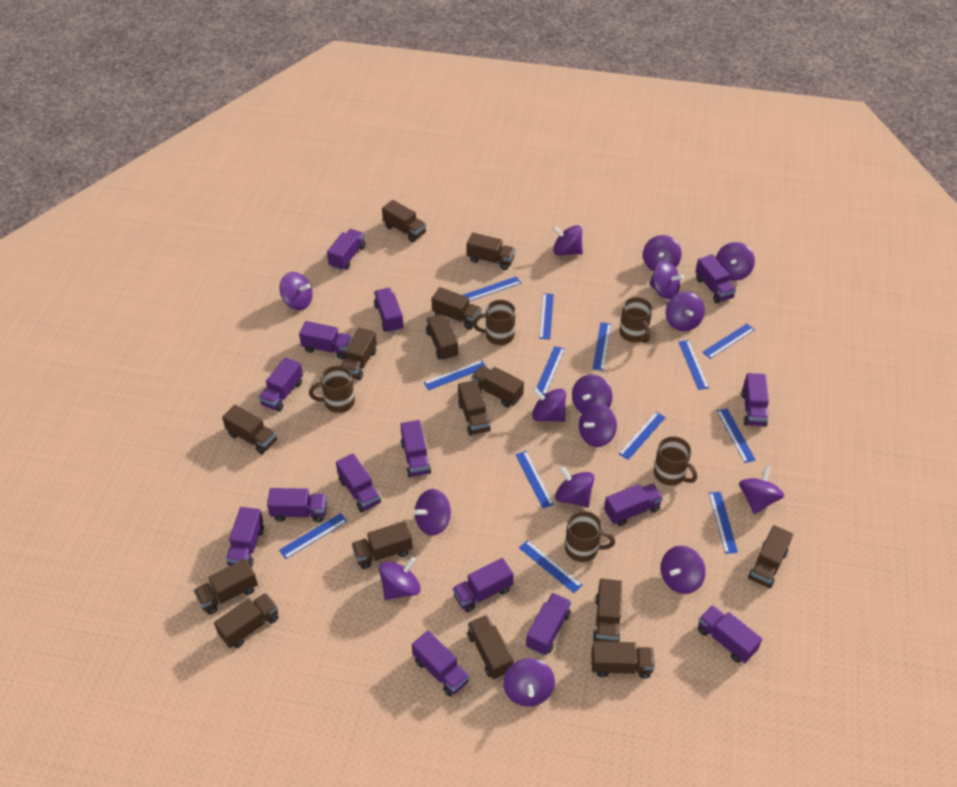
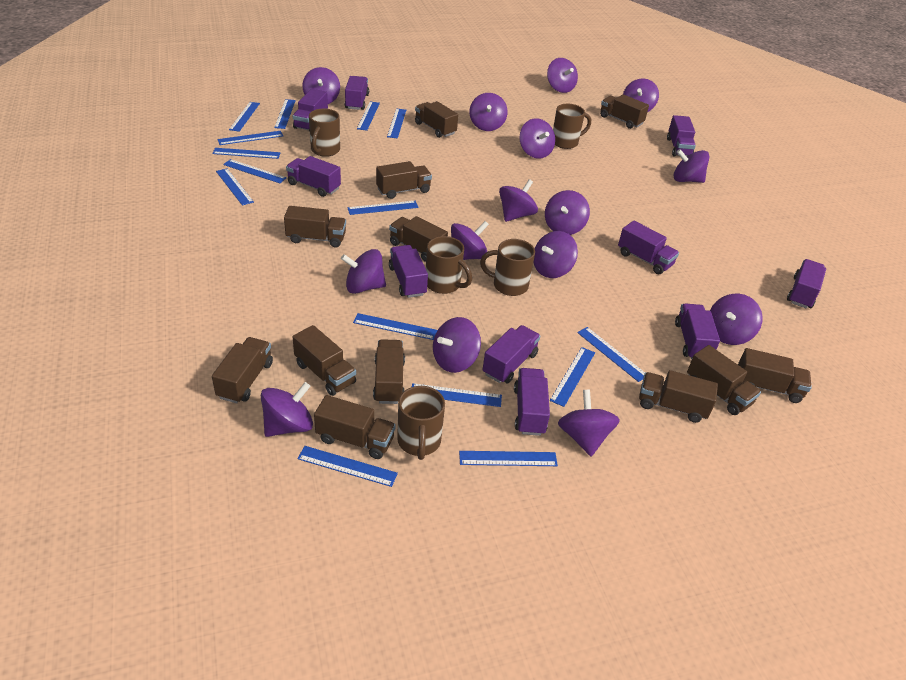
blue ruler: [279,513,348,559] [424,360,486,390] [463,276,521,301] [515,451,554,508] [519,540,582,593] [536,346,565,395] [539,293,554,340] [593,322,611,371] [618,412,666,460] [679,340,709,390] [702,324,755,359] [709,492,738,554] [717,408,756,463] = 13 -> [212,148,280,159] [216,168,254,205] [217,131,283,145] [223,159,287,183] [229,102,260,132] [274,99,296,129] [297,446,398,487] [347,201,419,215] [353,313,437,340] [357,101,380,131] [387,108,406,138] [412,383,502,407] [459,451,558,466] [550,347,595,407] [577,327,645,382] = 15
brown truck: [194,558,258,614] [214,593,279,648] [222,405,277,454] [341,327,377,380] [352,521,413,569] [382,200,426,242] [426,314,458,361] [431,287,482,330] [458,380,491,436] [467,233,515,270] [467,615,514,679] [471,365,524,407] [591,641,655,679] [593,579,622,642] [748,525,793,589] = 15 -> [212,337,273,404] [284,206,346,247] [293,325,356,396] [314,395,396,459] [373,339,405,404] [376,161,432,199] [389,216,448,262] [415,101,458,138] [600,94,649,129] [639,370,718,423] [687,345,761,415] [738,348,812,403] = 12
purple truck: [226,507,264,568] [259,357,303,412] [267,488,327,522] [299,321,352,359] [327,229,365,271] [336,454,381,512] [374,288,404,333] [401,420,431,477] [412,630,469,697] [452,558,514,612] [526,593,571,655] [604,483,663,526] [695,254,736,303] [698,605,762,663] [741,373,769,427] = 15 -> [286,156,341,197] [293,89,328,131] [345,76,369,110] [389,245,428,298] [483,325,540,383] [514,368,550,436] [618,221,679,274] [667,115,696,157] [675,303,720,360] [787,259,826,309] = 10

